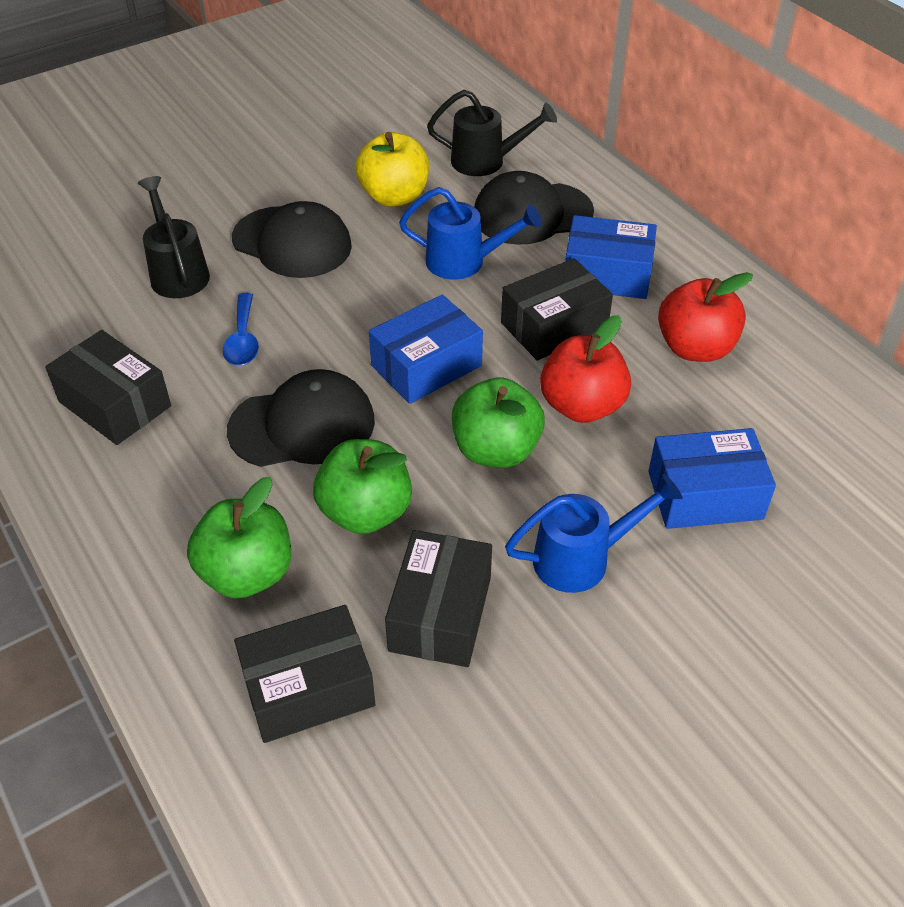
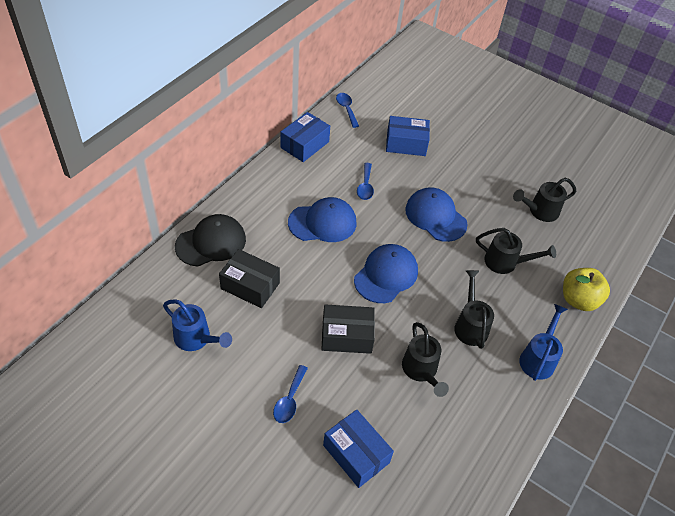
black box: [45,330,171,445] [234,605,375,743] [385,530,492,667] [501,258,613,360] = 4 -> [219,249,280,308] [321,304,375,354] = 2
black cap: [227,369,375,467] [232,201,352,278] [474,171,594,245] = 3 -> [175,214,246,267] = 1
black watering can: [138,176,210,298] [427,90,557,176] = 2 -> [402,322,449,397] [454,270,494,349] [476,228,556,274] [513,178,576,222] = 4
blue cap: none = 0 -> [288,197,357,242] [354,244,418,303] [405,187,468,242] = 3
blue spoon: [223,293,259,366] = 1 -> [273,365,308,423] [336,93,359,128] [357,163,374,200] = 3
green apple: [187,477,291,599] [313,439,412,534] [452,377,545,468] = 3 -> none = 0
red apple: [540,315,631,423] [658,272,753,362] = 2 -> none = 0

